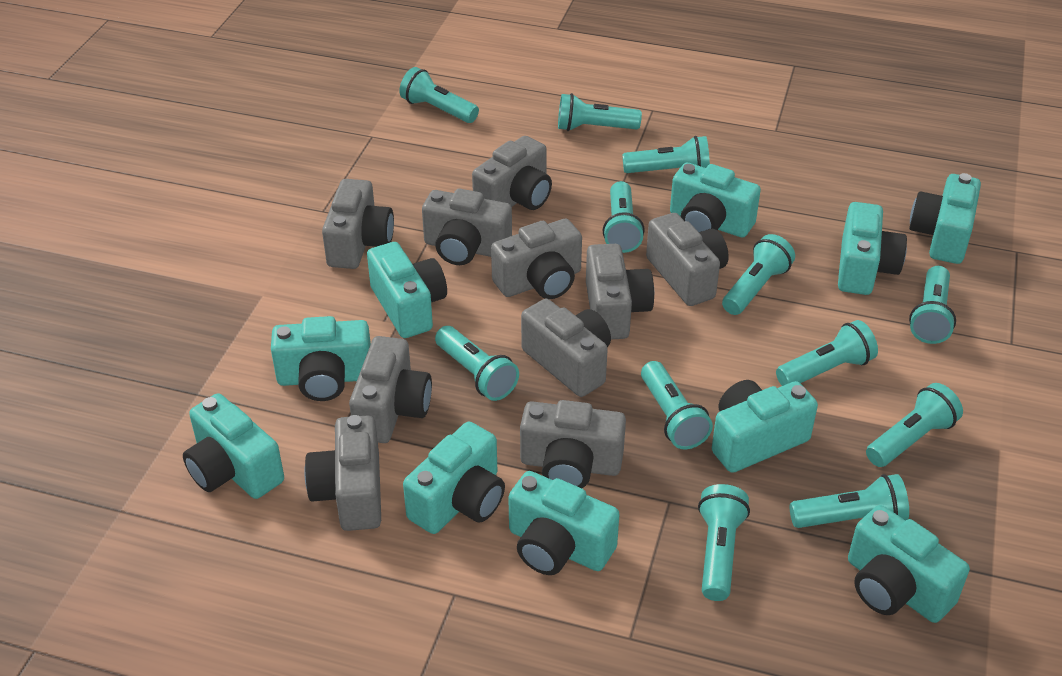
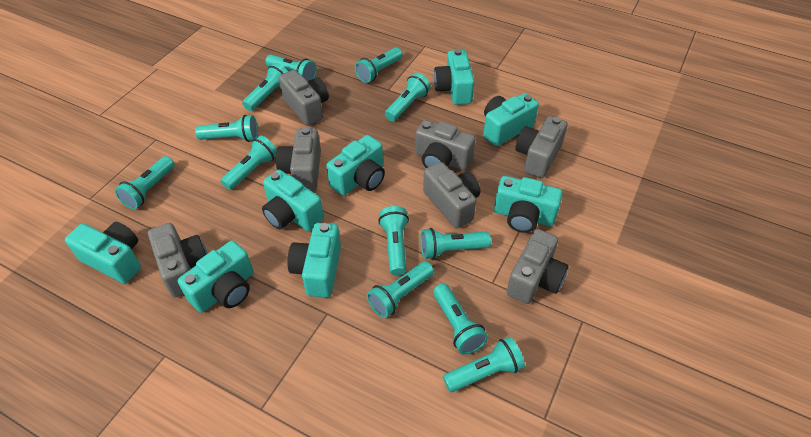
grey camera: [304,415,381,531] [322,179,394,269] [349,336,432,443] [422,189,512,265] [472,136,552,210] [491,219,582,299] [520,400,626,488] [521,299,611,397] [586,244,654,339] [646,213,729,306] = 10 -> [148,223,208,298] [276,127,321,191] [279,70,329,126] [415,120,475,171] [423,162,480,229] [507,229,569,304] [515,116,568,178] = 7
turquoise camera: [183,393,284,499] [271,316,371,401] [367,242,447,338] [403,421,505,534] [508,471,620,575] [670,163,761,237] [712,380,818,473] [838,202,907,295] [848,505,970,623] [909,173,981,264] = 10 -> [65,222,141,284] [178,240,253,313] [262,170,324,231] [287,223,341,298] [326,135,385,196] [434,49,475,105] [483,93,539,146] [494,176,563,233] = 8

